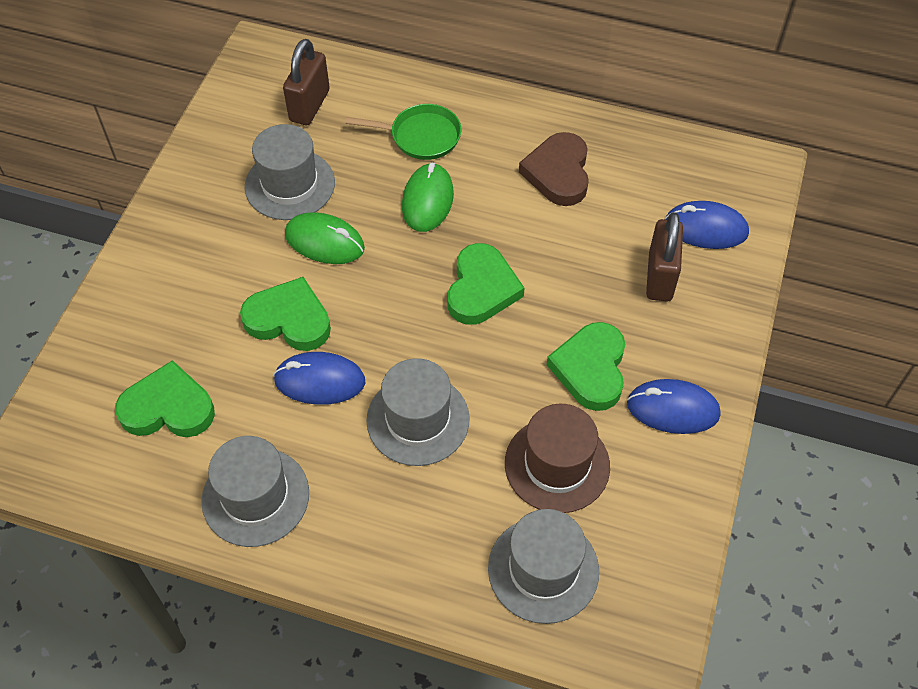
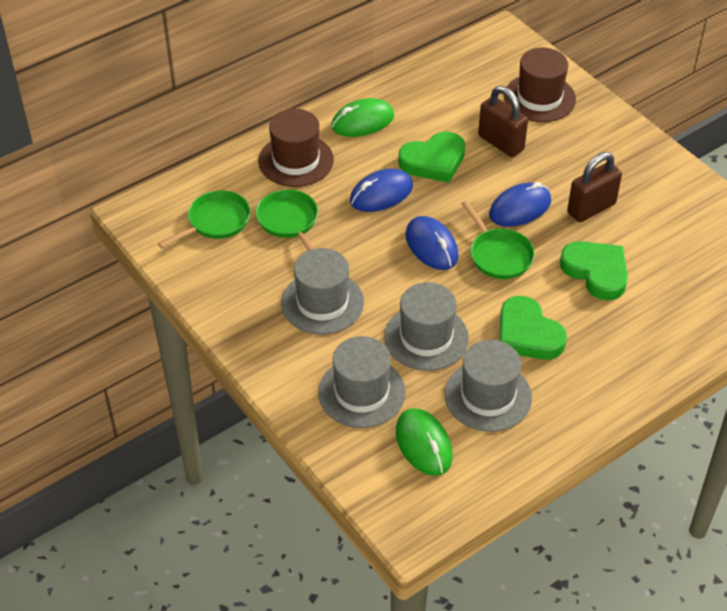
brown hat: [505,404,610,513] = 1 -> [258,109,334,187] [504,48,576,122] = 2
brown heart: [519,132,589,206] = 1 -> none = 0
green heart: [115,360,215,437] [240,277,331,351] [448,243,524,325] [547,322,625,411] = 4 -> [398,132,465,183] [499,296,567,360] [560,241,628,300] = 3
green pan: [345,104,461,160] = 1 -> [158,190,251,248] [256,190,318,251] [461,201,535,279] = 3

